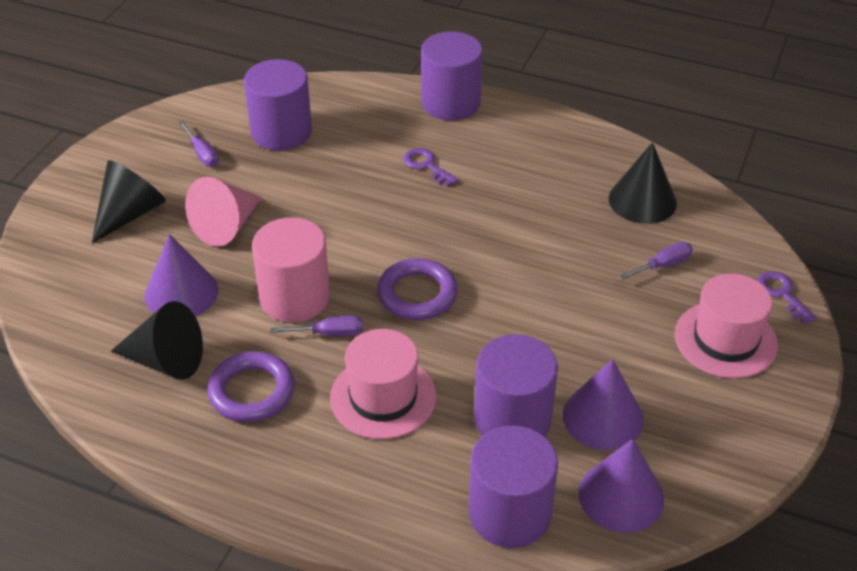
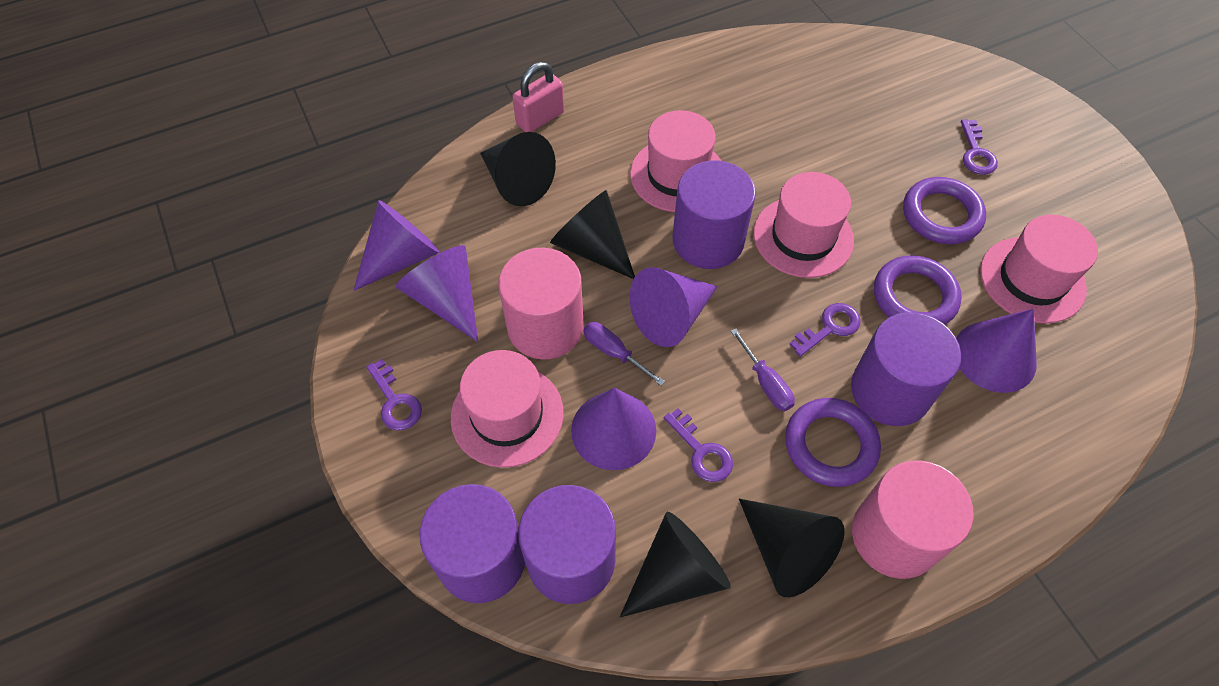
black cone: [92,160,166,243] [111,301,203,380] [609,142,677,224] = 3 -> [480,132,556,206] [550,190,635,279] [620,512,731,617] [739,499,845,597] = 4
pink cone: [185,177,262,246] = 1 -> none = 0
pink cylinder: [252,217,330,322] = 1 -> [498,248,584,360] [852,460,974,579] = 2
pink hat: [330,329,436,439] [675,273,778,378] = 2 -> [451,350,564,468] [630,110,721,212] [754,172,854,278] [980,215,1098,324] = 4
pink padlock: none = 0 -> [512,62,564,132] = 1
purple cone: [145,234,219,316] [563,359,644,450] [578,439,664,533] = 3 -> [353,200,440,291] [396,245,478,342] [571,388,656,470] [630,267,718,347] [956,309,1037,393] = 5
purple key: [403,148,458,187] [757,271,817,324] = 2 -> [366,359,422,431] [664,408,733,482] [789,303,860,357] [961,119,998,175] = 4
purple ring: [207,351,295,422] [377,258,458,320] = 2 -> [785,398,881,487] [874,255,962,325] [903,177,986,244] = 3
purple screwdriver: [178,120,219,167] [270,316,363,336] [618,242,693,280] = 3 -> [583,322,665,386] [731,328,795,411] = 2

